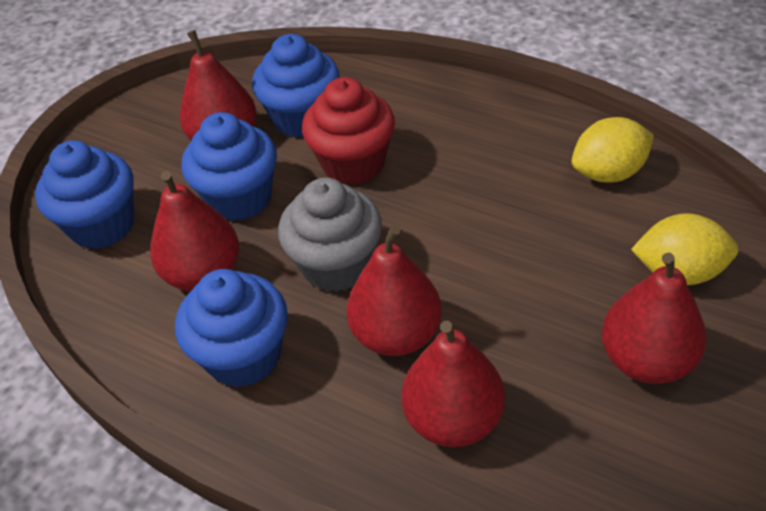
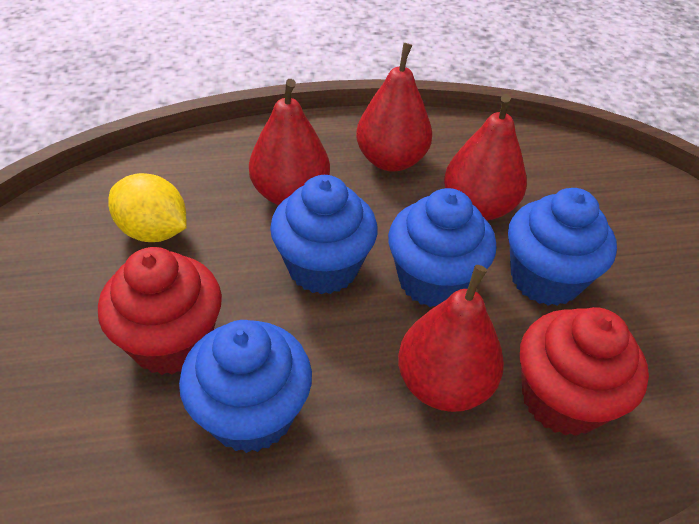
grey cupcake: [278,178,382,292] = 1 -> none = 0
red cupcake: [302,77,395,185] = 1 -> [98,247,222,375] [520,307,649,436] = 2
red pear: [150,171,239,291] [180,30,257,141] [346,225,442,356] [401,321,505,447] [602,253,707,384] = 5 -> [249,79,330,205] [356,43,432,172] [398,265,504,412] [444,94,527,220] = 4
yellow lemon: [572,117,654,182] [631,213,739,285] = 2 -> [109,173,187,242] = 1

